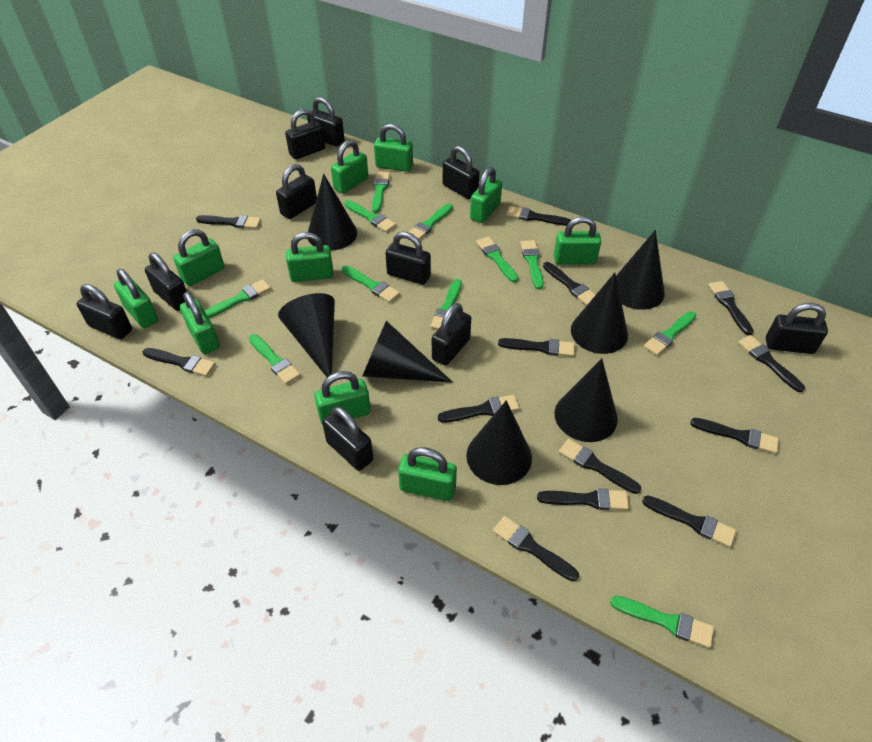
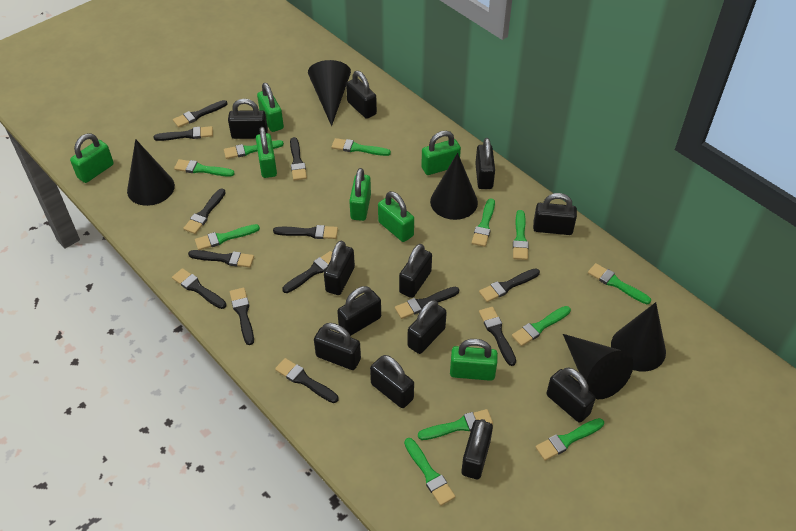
black cone: [278,293,335,377] [308,174,357,251] [362,321,453,383] [466,400,532,485] [554,358,618,442] [571,273,628,354] [616,230,665,310] = 7 -> [127,139,175,206] [308,60,351,126] [430,153,478,220] [563,334,633,399] [611,302,666,371] = 5
black padlock: [77,284,132,340] [145,253,187,311] [276,164,317,219] [285,109,326,159] [307,97,345,147] [322,407,373,471] [385,232,431,285] [432,303,471,366] [443,146,480,199] [766,303,828,354] = 10 -> [228,99,268,139] [314,323,361,370] [324,241,355,295] [337,286,381,336] [346,71,377,119] [370,355,414,408] [399,244,432,298] [407,300,447,354] [461,419,493,479] [475,138,495,189] [533,193,577,235] [547,368,596,423] = 12
green padlock: [114,269,158,328] [173,229,225,286] [180,292,220,354] [286,232,334,282] [314,371,371,425] [331,140,368,194] [374,124,413,172] [398,447,457,501] [470,167,502,223] [554,216,601,265] = 10 -> [70,133,114,183] [256,127,277,178] [257,83,284,132] [349,168,371,221] [378,191,414,242] [421,131,461,175] [450,339,498,381] = 7

